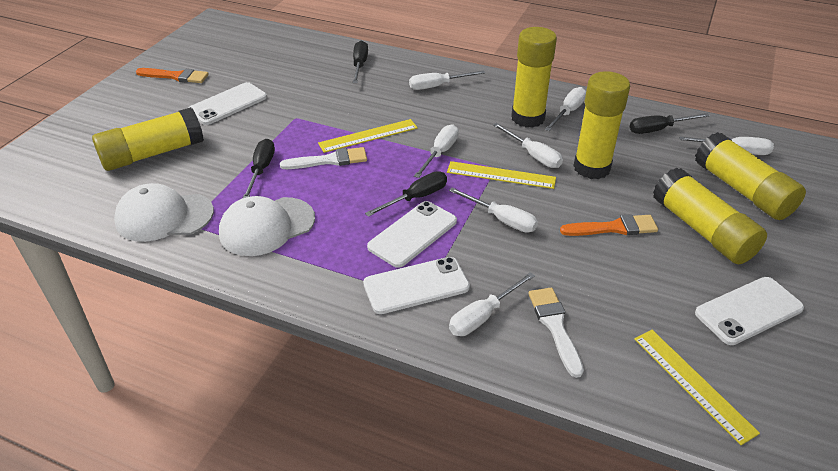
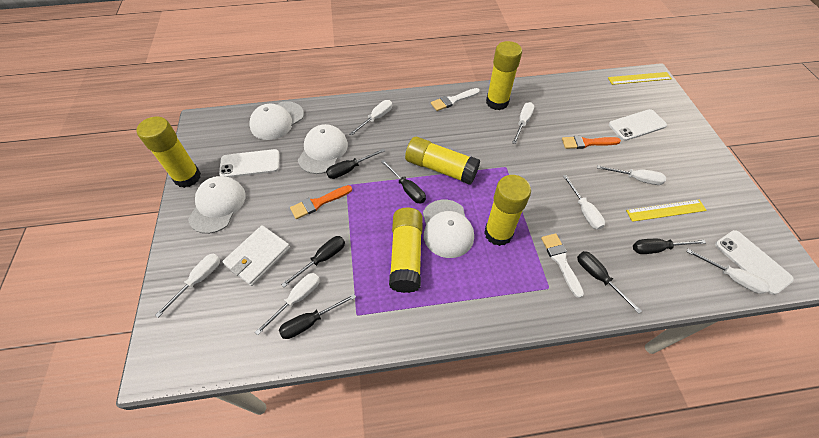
black screwdriver: [243,139,275,198] [352,41,368,83] [365,171,447,217] [630,113,710,134] = 4 -> [279,294,356,339] [281,236,345,287] [326,148,385,179] [381,160,426,203] [577,251,642,314] [633,239,706,254] = 6
white cap: [114,183,214,242] [219,196,315,256] = 2 -> [188,176,246,234] [249,101,304,140] [298,124,348,174] [423,200,474,258] = 4
white phone: [188,82,267,125] [363,257,470,314] [367,201,457,268] [695,277,804,345] = 4 -> [219,149,279,177] [609,109,667,141] [715,230,794,295] = 3
white wallet: none = 0 -> [222,225,290,286] = 1
yellow ruler: [318,119,418,153] [447,161,556,189] [634,330,760,445] = 3 -> [608,72,672,85] [626,200,707,222] = 2

